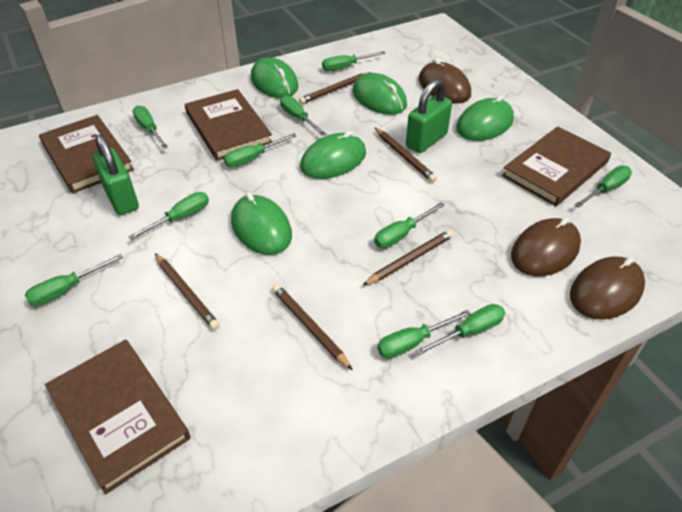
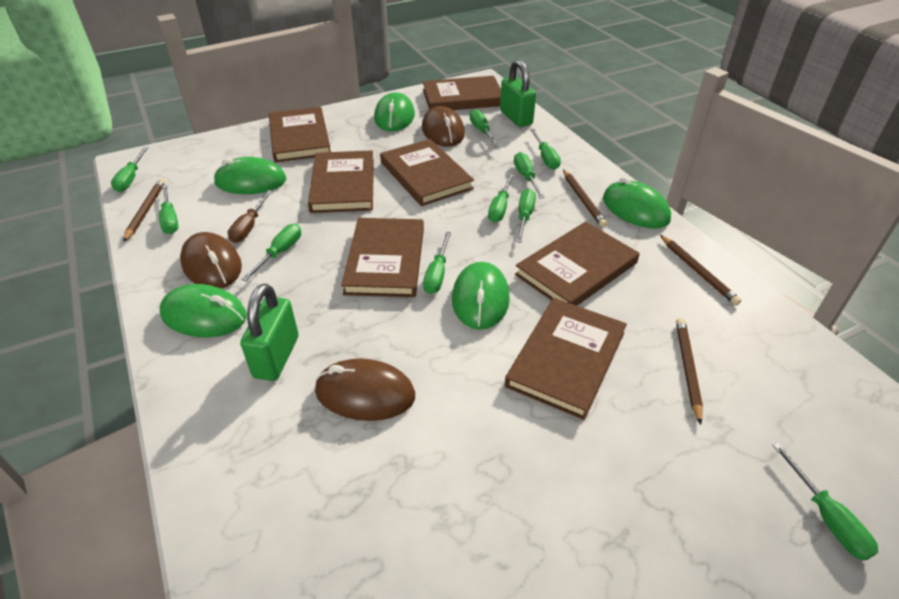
brown book: [39,115,134,193] [45,340,191,494] [185,89,272,161] [502,126,611,206] = 4 -> [269,107,331,162] [308,150,374,213] [341,218,424,297] [380,139,474,206] [423,76,501,110] [505,298,627,420] [515,222,640,306] = 7
brown pencil: [155,253,220,330] [272,284,353,370] [299,72,372,104] [362,230,454,286] [374,127,437,182] = 5 -> [123,179,165,242] [563,169,607,228] [660,235,741,306] [676,318,703,425] = 4
brown screwdriver: none = 0 -> [228,190,272,243] = 1

